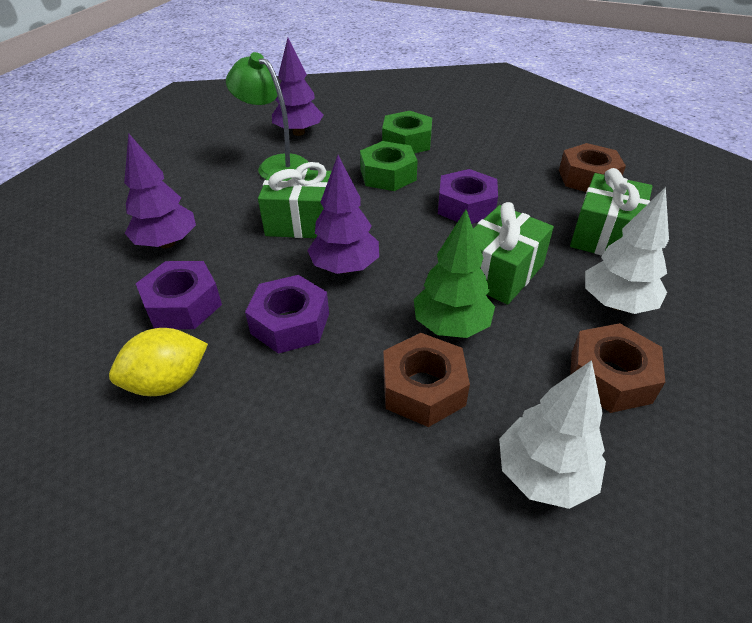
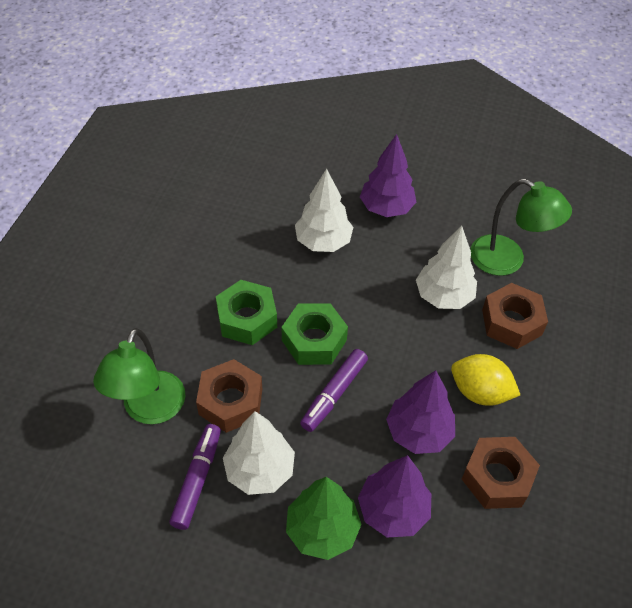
green gift: [258,162,332,238] [473,202,554,305] [570,168,653,256] = 3 -> none = 0
green lamp: [226,52,310,179] = 1 -> [93,328,185,424] [470,179,572,276] = 2
purple marker: none = 0 -> [169,424,221,530] [300,349,368,432] = 2
purple nut: [136,261,222,329] [245,275,329,354] [438,169,498,224] = 3 -> none = 0
white tree: [499,360,606,509] [585,187,669,314] = 2 -> [223,411,295,495] [295,169,353,252] [416,226,477,309] = 3

